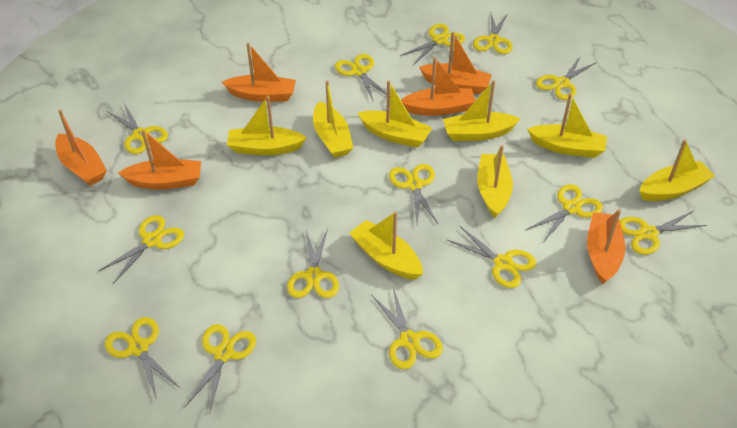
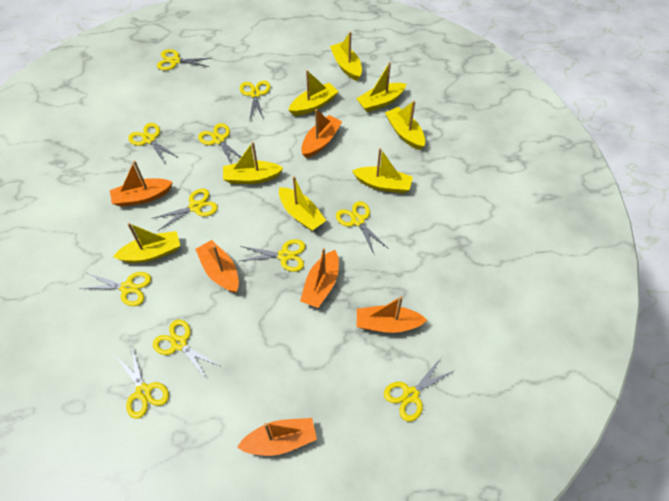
yellow scissors: [98,215,184,284] [104,317,181,400] [107,103,168,154] [185,324,256,415] [287,228,339,298] [335,54,387,100] [372,287,443,369] [389,164,439,225] [400,24,465,64] [447,226,536,288] [473,13,513,54] [526,184,603,244] [536,56,597,100] [620,211,707,255] = 14 -> [79,272,151,306] [116,346,169,419] [128,123,179,165] [152,188,218,231] [153,320,220,378] [157,49,212,70] [198,123,241,164] [240,81,271,121] [240,239,305,272] [336,201,389,256] [384,358,454,422] = 11

